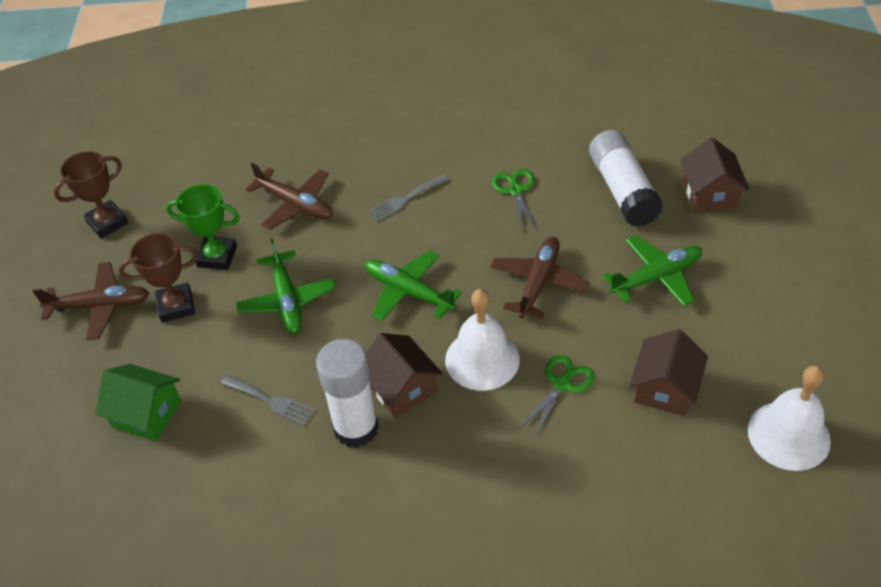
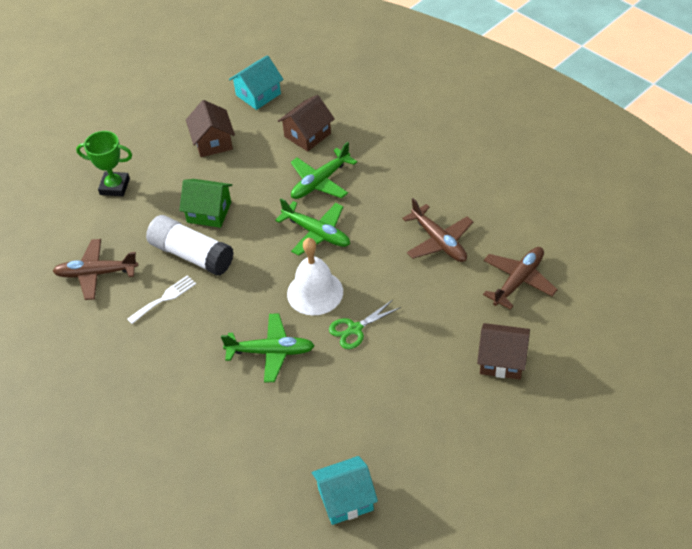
brown trophy: [54,151,128,238] [119,233,199,322] = 2 -> none = 0
green scissors: [492,169,538,230] [519,355,595,437] = 2 -> [329,300,401,349] = 1
grey fork: [221,375,315,426] [368,174,448,222] = 2 -> none = 0
turquoise house: none = 0 -> [229,55,283,110] [312,456,378,525] = 2
white bell: [445,289,520,391] [748,366,831,471] = 2 -> [287,238,343,315] = 1
white fork: none = 0 -> [127,275,196,324] = 1
white glue stick: [316,339,379,448] [589,130,663,227] = 2 -> [146,215,234,276] = 1

